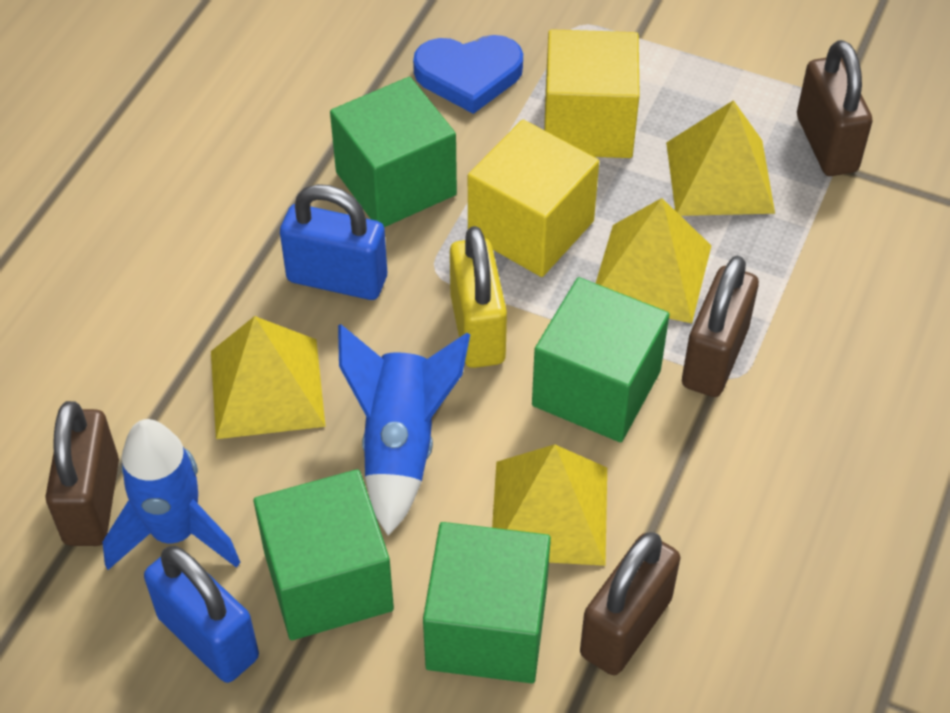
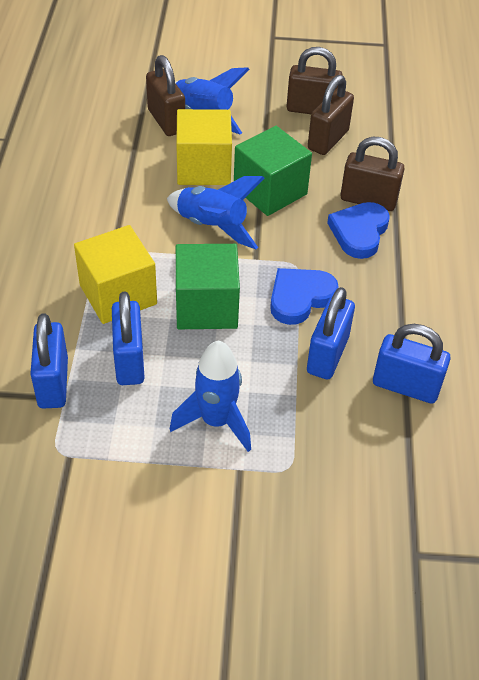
blue heart: [413,35,523,114] = 1 -> [270,268,339,325] [327,202,390,259] = 2
blue padlock: [144,546,259,683] [280,184,387,300] = 2 -> [30,313,68,409] [112,292,145,385] [307,287,355,379] [373,324,450,404] = 4
blue rocket: [103,419,240,570] [338,324,470,536] = 2 -> [167,176,264,249] [170,340,251,452] [175,67,250,134] = 3
green cube: [254,469,394,640] [330,77,457,227] [423,522,551,683] [532,277,670,442] = 4 -> [176,244,240,329] [234,126,312,216] = 2
yellow padlock: [450,226,507,368] = 1 -> none = 0
yellow pyramid: [211,316,326,439] [492,444,607,566] [596,198,711,323] [666,100,775,216] = 4 -> none = 0

